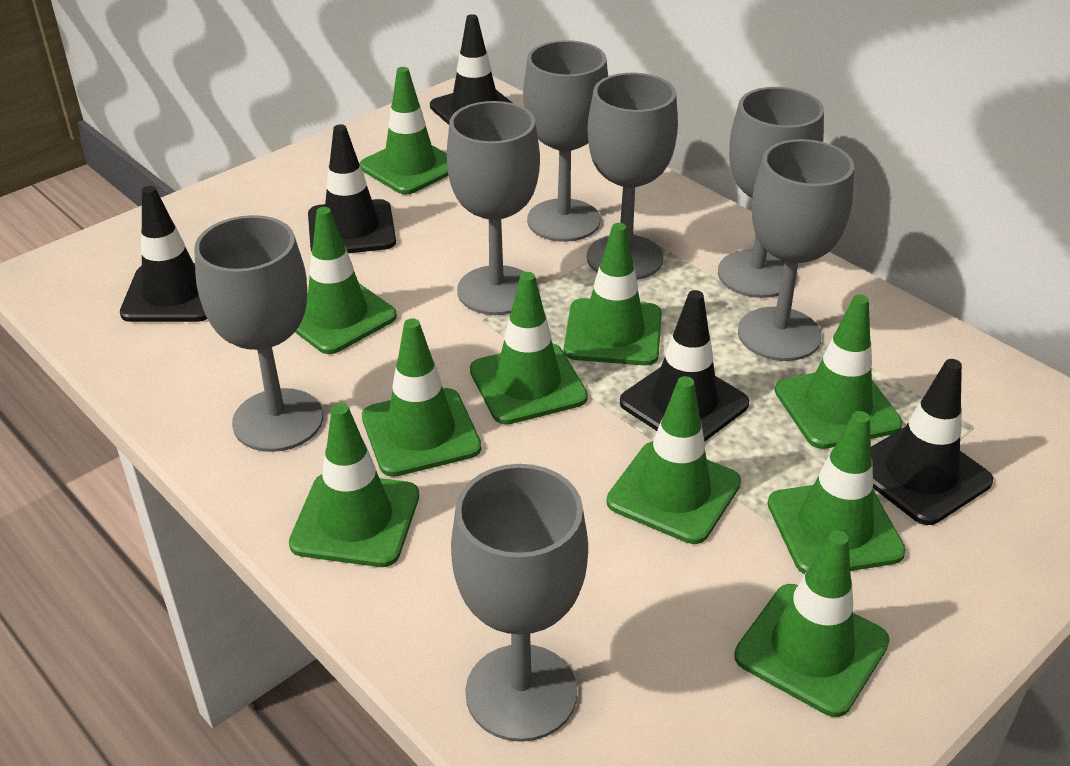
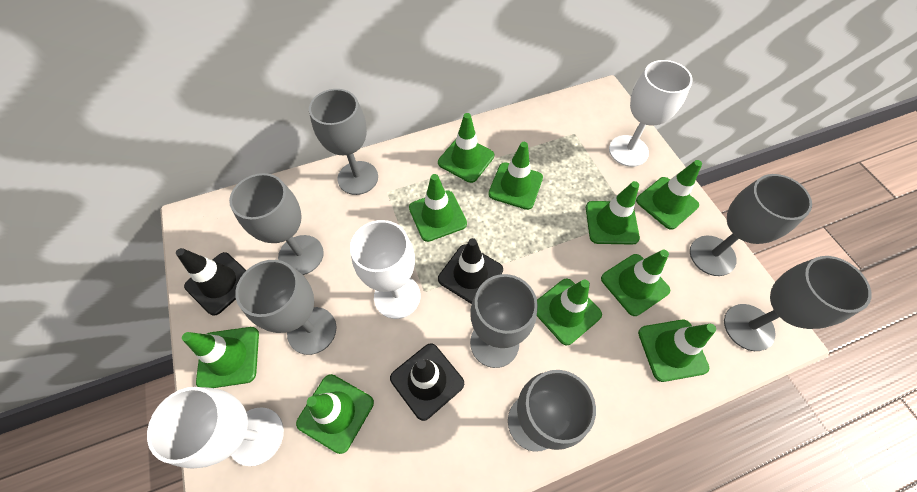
black traffic cone: [120,186,207,322] [308,124,396,253] [430,14,512,125] [620,290,749,442] [871,359,993,525] = 5 -> [176,248,247,316] [390,343,464,421] [438,238,503,304] = 3
white goblet: none = 0 -> [147,387,284,469] [350,220,421,319] [609,60,693,167] = 3

